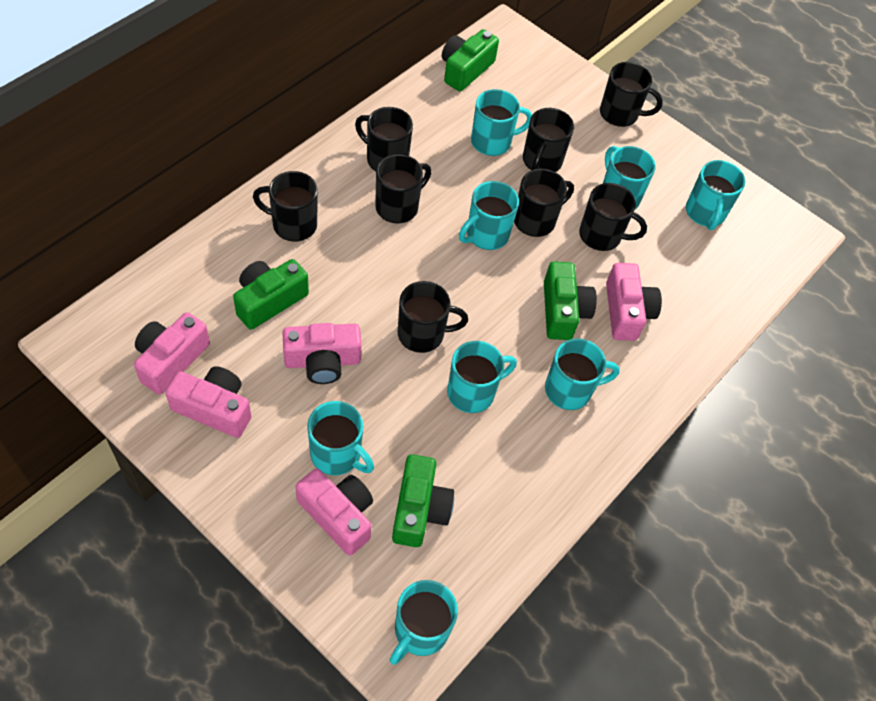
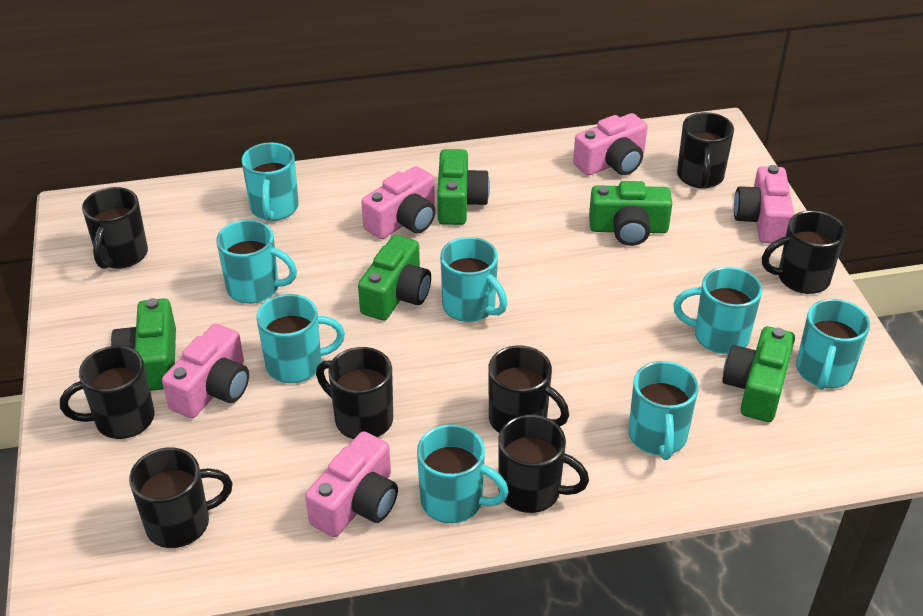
green camera: [233,259,309,330] [392,454,454,547] [442,29,499,92] [544,261,597,340] = 4 -> [111,298,176,391] [358,235,431,320] [437,149,490,225] [589,181,672,246] [722,326,795,422] = 5

